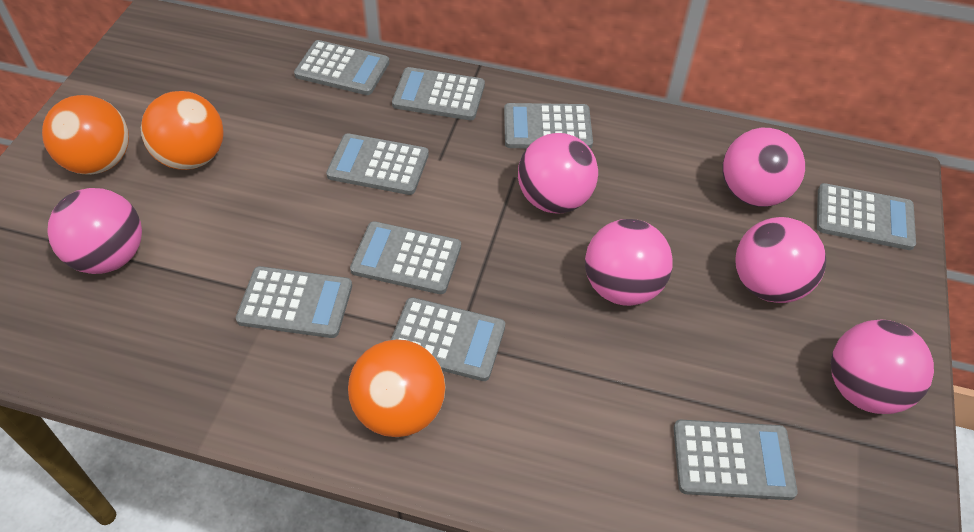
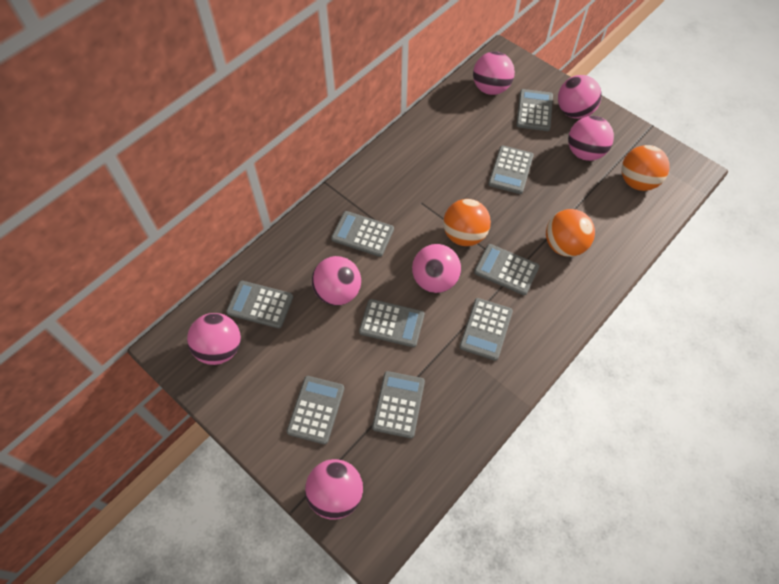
pink ball: [47,188,142,274] [518,133,598,213] [585,219,673,306] [722,128,805,207] [735,217,826,303] [831,320,934,414] = 6 -> [187,313,241,365] [305,459,363,520] [312,256,361,306] [412,244,461,293] [473,51,515,95] [558,75,602,119] [568,116,614,161] = 7

